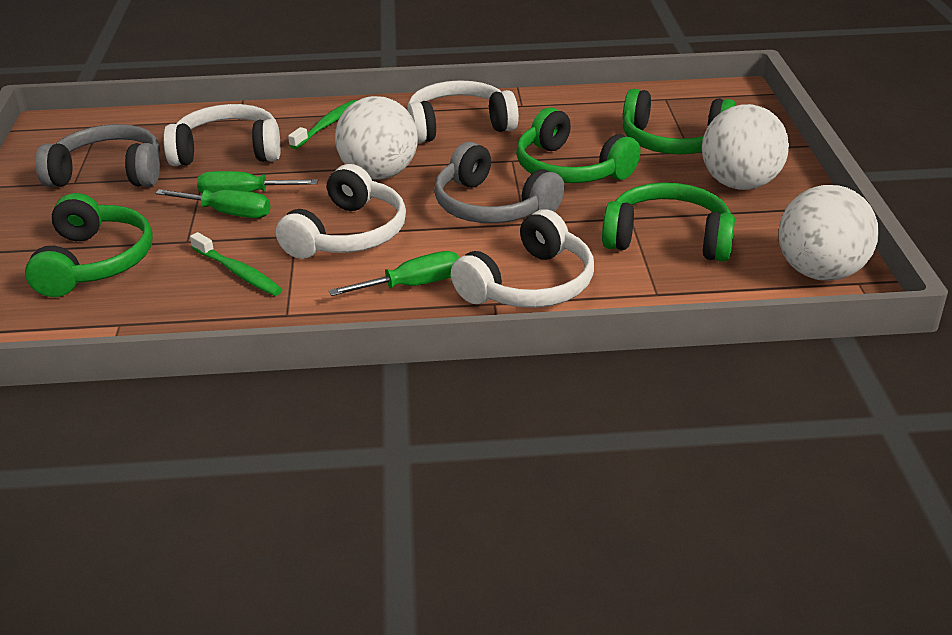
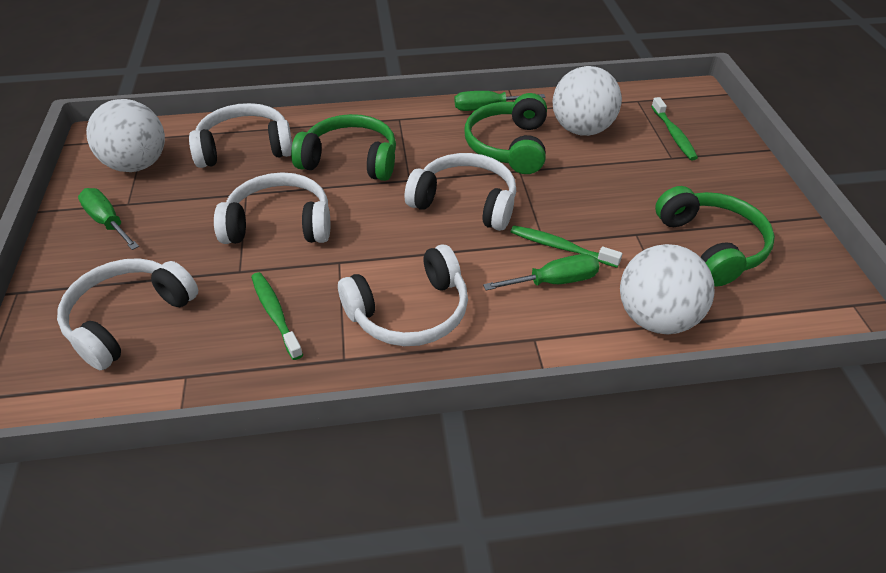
green headphones: [25,193,153,297] [516,107,640,183] [602,182,735,262] [623,89,736,154] = 4 -> [291,114,396,181] [464,93,547,174] [655,186,775,286] = 3
green toothbrush: [190,232,283,296] [288,100,356,149] = 2 -> [251,272,303,360] [511,225,622,268] [651,97,698,161] = 3
grey headphones: [35,124,160,187] [434,142,565,223] = 2 -> none = 0
white headphones: [163,104,281,166] [276,164,406,259] [407,80,519,143] [451,209,594,308] = 4 -> [57,258,198,370] [189,103,292,168] [214,172,330,244] [338,244,468,346] [405,153,516,231] = 5

